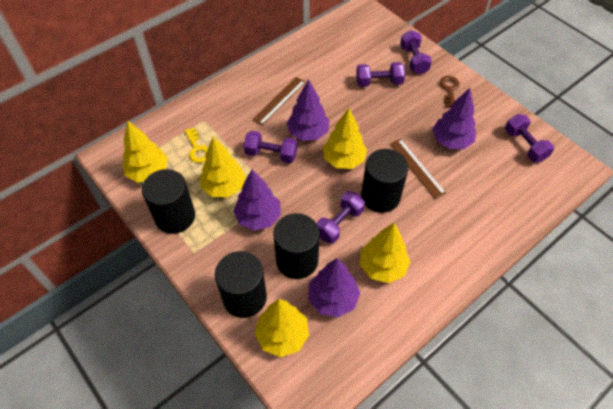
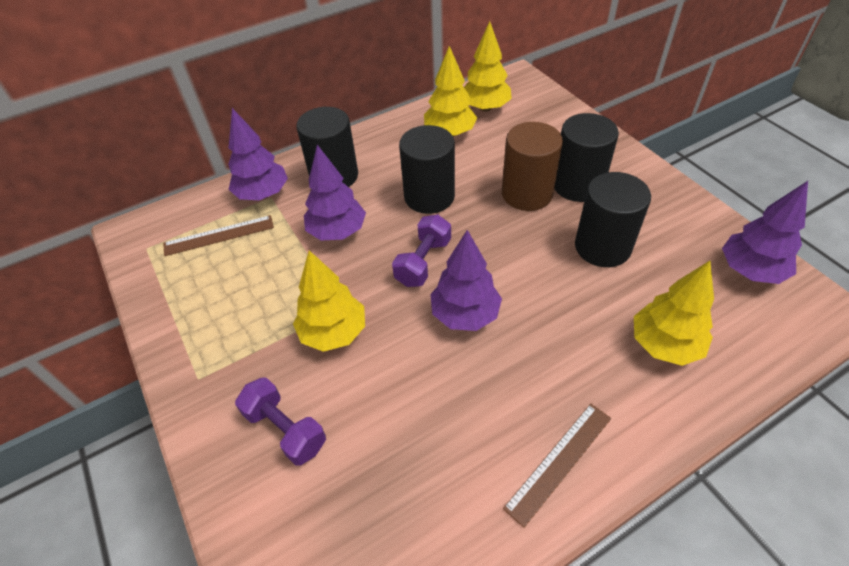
brown cylinder: none = 0 -> [502,122,563,211] = 1
brown key: [439,76,460,107] = 1 -> none = 0
purple dumbbell: [244,131,298,163] [316,191,365,244] [356,62,405,87] [400,30,432,75] [505,114,554,162] = 5 -> [235,377,326,466] [392,214,451,287] = 2
yellow key: [185,128,208,163] = 1 -> none = 0
yellow tree: [122,120,168,182] [200,137,246,198] [255,299,309,357] [323,108,367,169] [360,223,410,283] = 5 -> [293,250,365,352] [424,46,477,137] [464,21,512,112] [634,261,714,366] = 4

